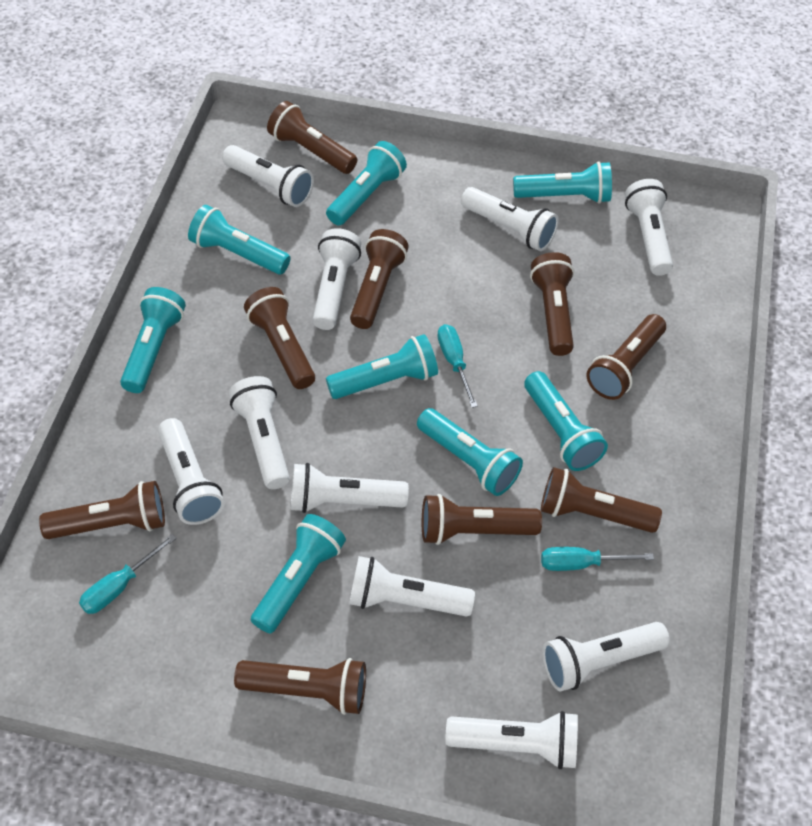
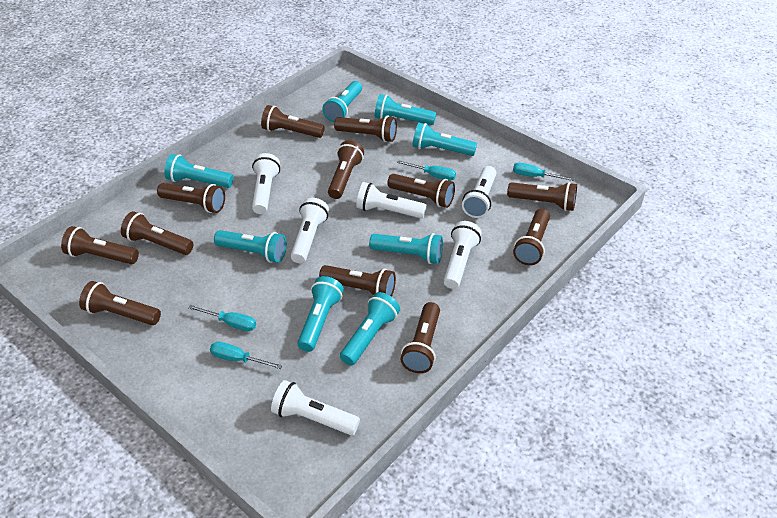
brown flashlight: [39,481,165,539] [234,658,366,715] [244,287,315,389] [267,101,357,174] [350,229,409,329] [422,494,542,545] [530,252,574,356] [541,467,662,533] [586,314,666,400] = 9 -> [61,226,139,264] [79,281,161,325] [121,211,193,255] [157,183,225,213] [261,105,325,138] [319,265,396,297] [328,140,364,199] [334,116,397,142] [387,174,455,208] [401,302,440,373] [507,182,577,211] [513,209,550,265] = 12
turquoise screwdriver: [79,534,177,614] [437,324,478,408] [541,547,654,571] = 3 -> [188,305,256,331] [210,342,282,369] [397,160,456,181] [513,162,575,181] = 4
white flashlight: [158,418,224,525] [222,145,314,207] [229,376,290,489] [291,463,409,513] [313,228,361,330] [349,556,475,617] [445,711,578,769] [461,187,559,251] [542,622,670,692] [625,179,673,276] = 10 -> [252,153,280,214] [271,380,360,435] [291,198,329,263] [356,182,427,218] [443,221,482,289] [462,166,496,218] = 6

